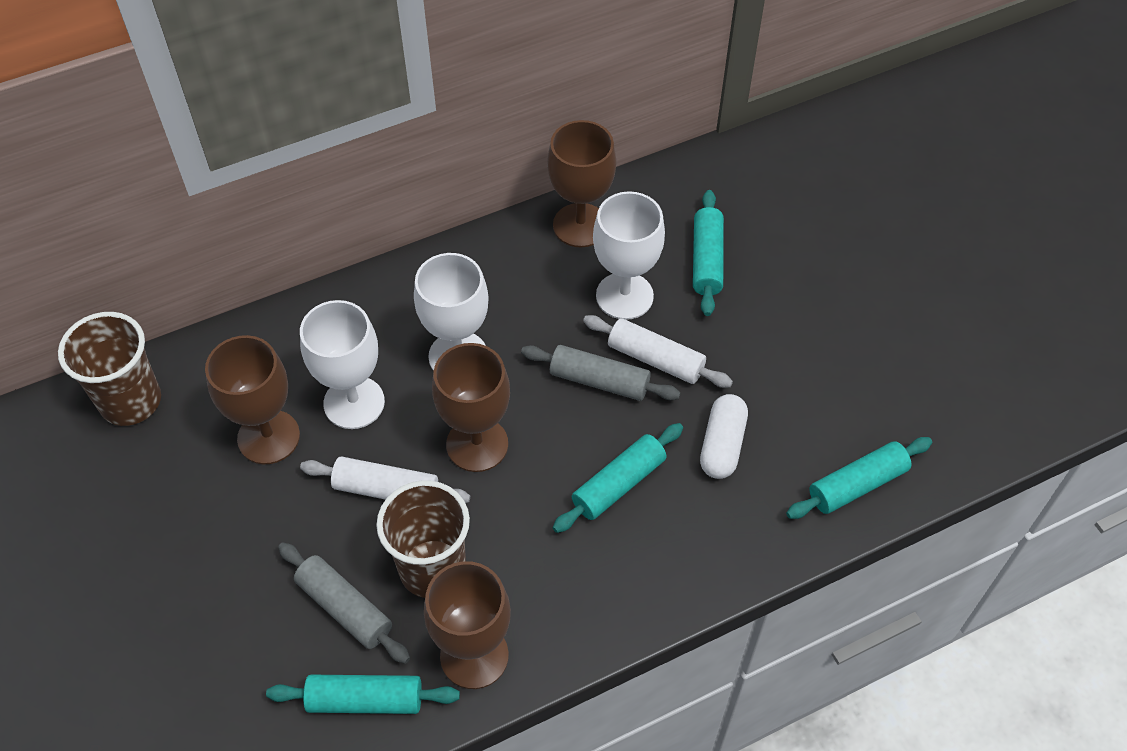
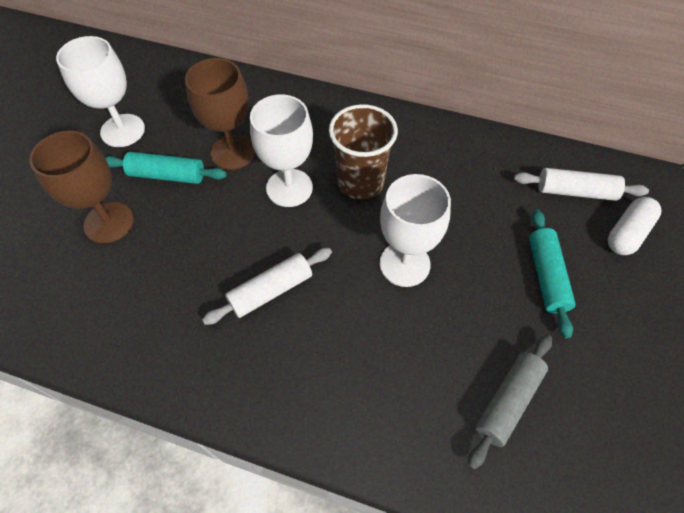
brown cup: [58,312,161,426] [376,480,470,598] = 2 -> [329,104,398,199] = 1
brown goblet: [205,335,300,464] [424,561,511,689] [432,343,510,472] [547,120,616,248] = 4 -> [30,131,134,244] [185,58,255,170] = 2
grey rolling pin: [278,542,410,664] [521,345,681,401] = 2 -> [468,334,552,470] = 1
turquoise rolling pin: [266,675,460,714] [553,423,683,533] [693,190,724,316] [786,437,932,519] = 4 -> [105,152,227,184] [529,210,575,339] = 2

